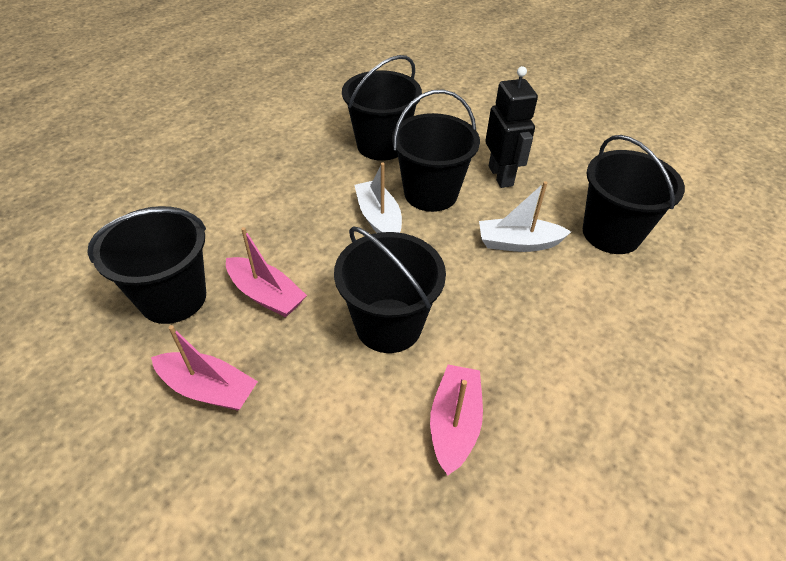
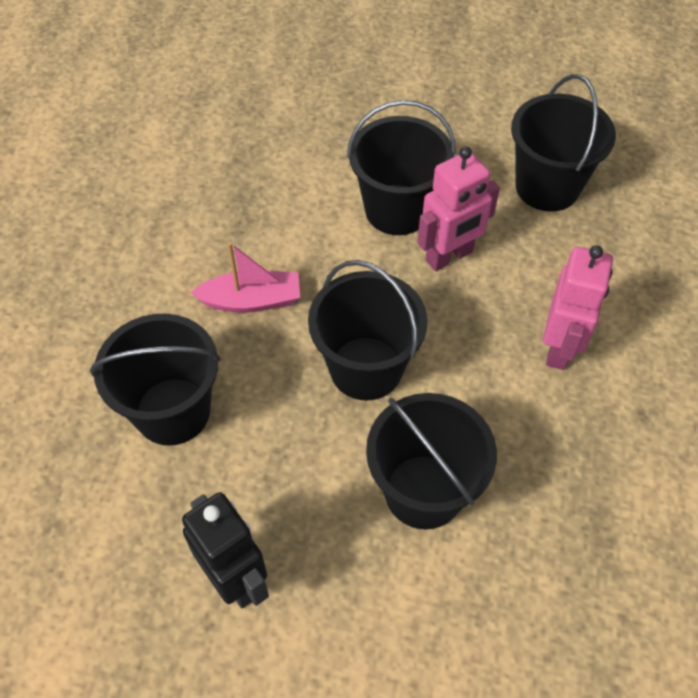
pink boat: [151,325,258,411] [226,227,307,317] [430,365,483,476] = 3 -> [191,242,300,313] = 1
pink robot: none = 0 -> [417,146,500,271] [543,245,613,370] = 2
white boat: [354,163,402,233] [479,181,571,252] = 2 -> none = 0

